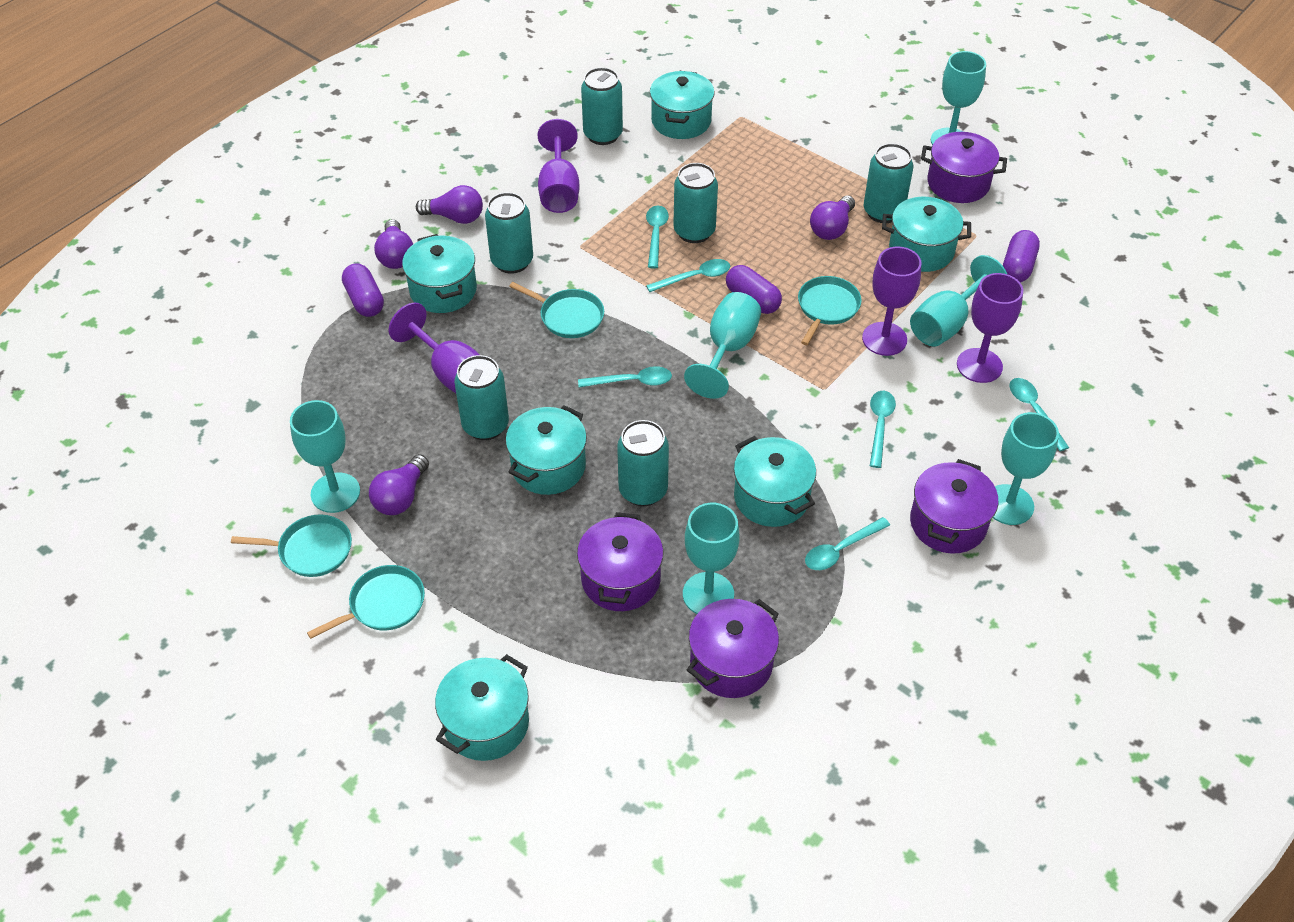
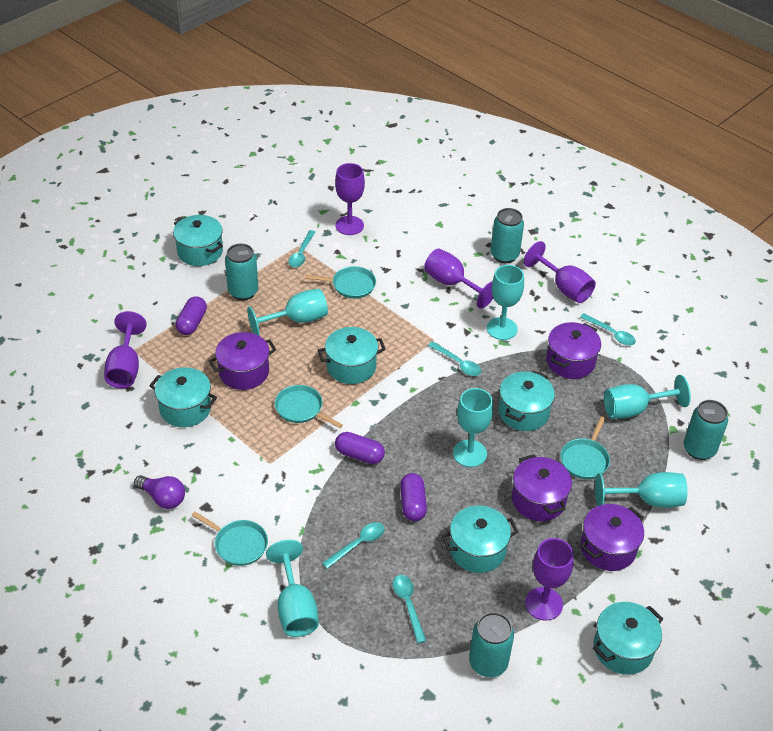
purple goblet: [389,303,480,393] [538,119,580,213] [862,246,921,356] [957,273,1023,383] = 4 -> [104,311,147,388] [335,163,365,235] [424,249,493,309] [524,241,596,303] [525,538,574,621] = 5
purple light bulb: [369,454,429,515] [374,219,413,269] [416,185,483,224] [810,195,855,240] = 4 -> [134,475,185,509] = 1
turquoise can: [454,355,509,440] [485,192,533,274] [581,67,623,145] [617,420,669,506] [673,163,718,243] [864,143,914,223] = 6 -> [225,243,258,300] [469,612,514,677] [490,208,524,263] [684,400,728,460] = 4
turquoise spoon: [578,366,672,387] [646,206,669,269] [646,259,730,292] [805,517,890,570] [870,391,896,468] [1009,378,1069,451] = 6 -> [288,230,315,267] [322,522,385,569] [393,575,426,643] [428,341,481,376] [580,313,636,346] = 5

